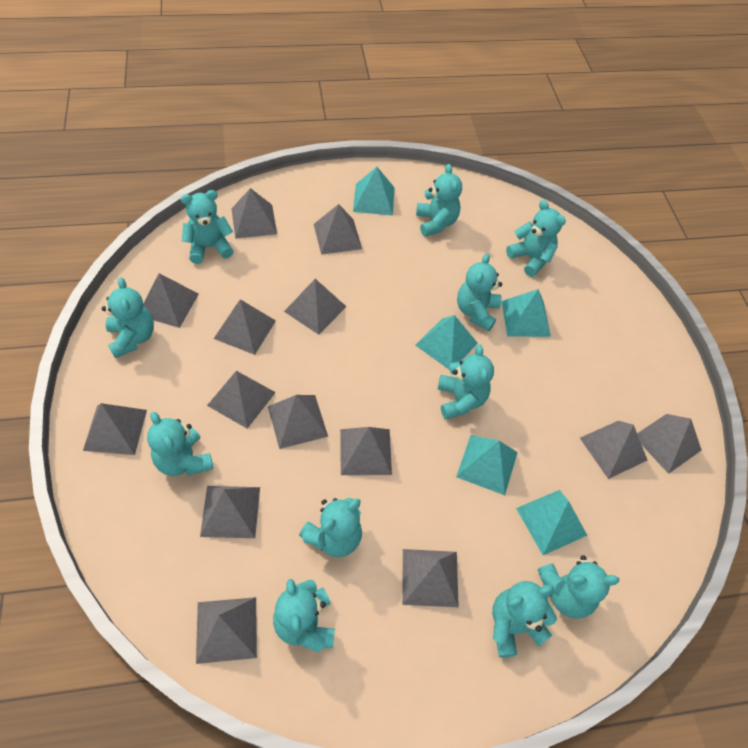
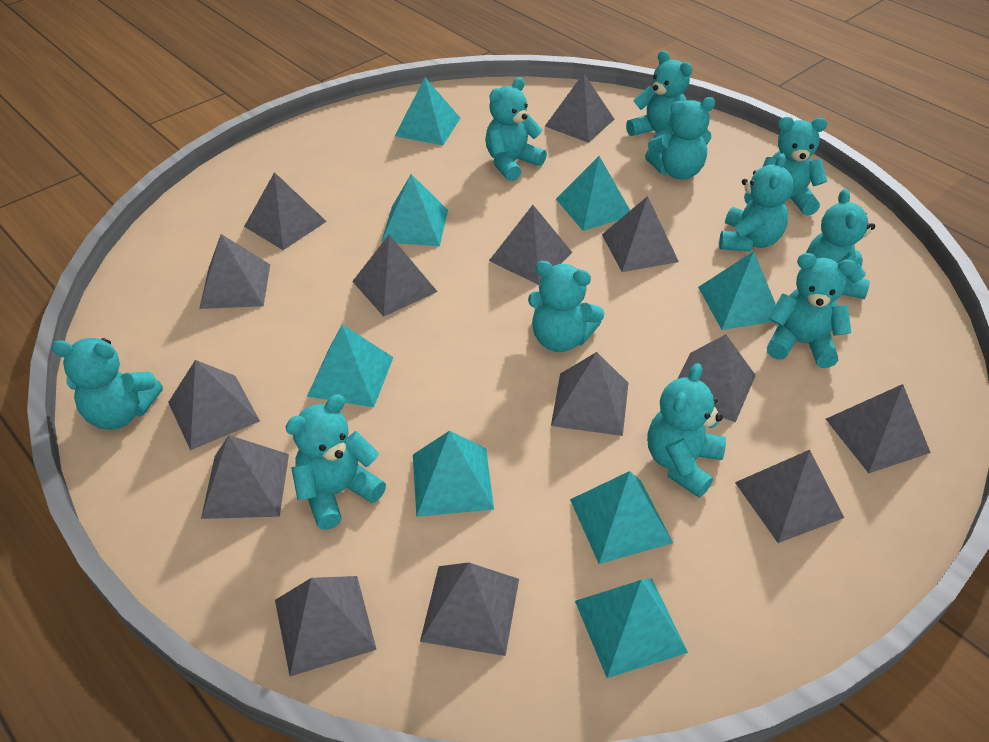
turquoise pyramid: [353,167,395,216] [415,315,478,369] [456,435,518,495] [501,289,551,337] [516,490,587,555] = 5 -> [307,325,393,407] [381,174,448,246] [395,78,461,145] [413,431,494,517] [556,156,630,231] [570,471,673,564] [575,578,688,678] [698,251,776,330] = 8

